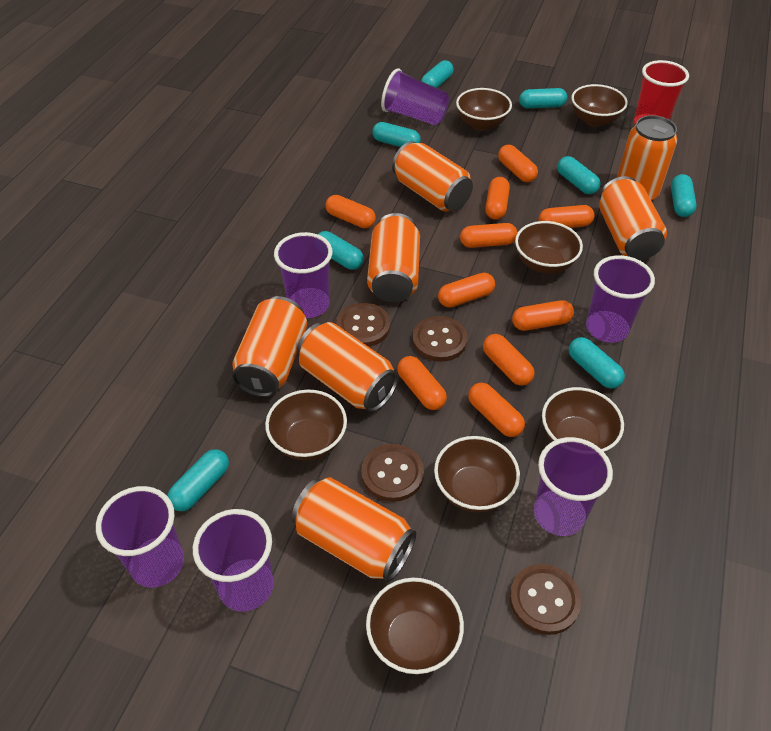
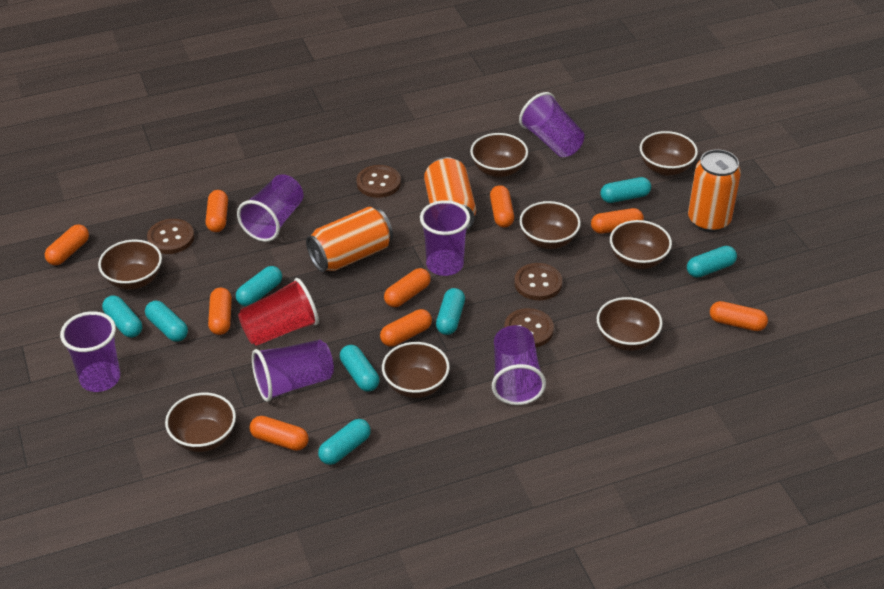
brown bowl: [265,390,347,461] [366,578,464,674] [434,436,520,513] [456,88,512,130] [515,221,583,274] [542,387,624,453] [571,84,628,127] = 7 -> [98,240,162,290] [165,393,236,452] [382,342,450,398] [470,133,528,178] [519,201,581,249] [597,297,663,351] [610,220,672,269] [640,131,698,176] = 8
orange can: [232,296,307,397] [291,477,416,582] [296,322,399,412] [367,213,420,303] [392,141,473,212] [599,176,667,260] [617,115,677,200] = 7 -> [306,207,393,272] [424,157,476,230] [688,149,741,232] = 3
orange capsule: [325,195,376,229] [397,356,447,410] [438,273,495,307] [460,223,517,248] [468,383,525,437] [483,334,535,386] [485,177,510,220] [498,145,538,182] [512,300,574,331] [538,205,595,228] = 10 -> [45,224,89,265] [206,190,228,232] [208,288,232,335] [250,416,308,451] [380,309,432,347] [384,268,431,307] [490,185,514,228] [591,208,644,234] [710,301,768,331] = 9

